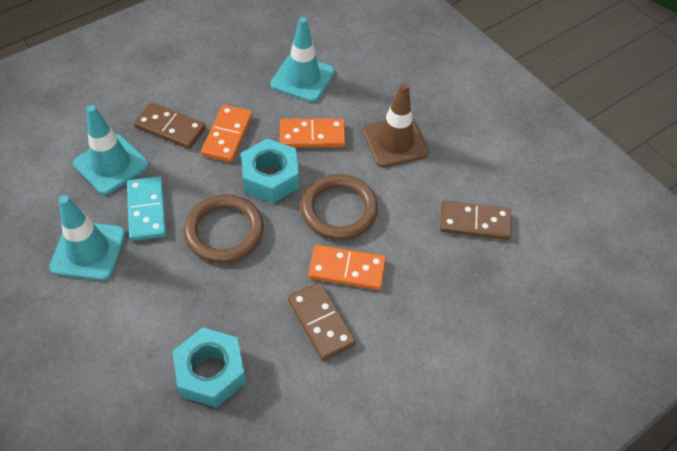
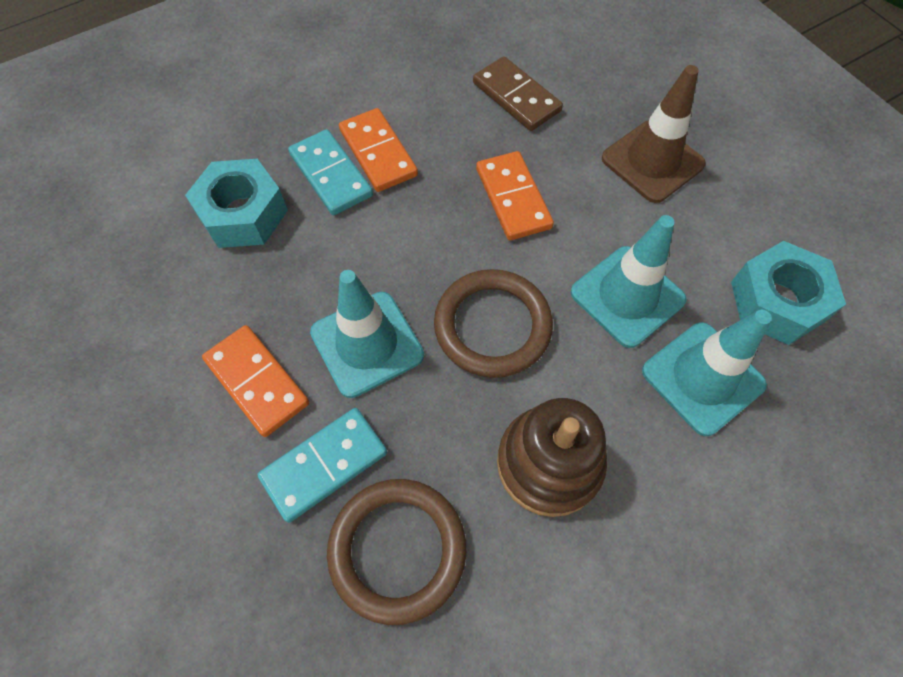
brown domino: [134,102,206,149] [288,282,356,361] [440,200,511,240] = 3 -> [473,56,563,131] = 1
brown stacking toy: none = 0 -> [497,398,607,517] = 1
turquoise domino: [127,176,167,241] = 1 -> [257,408,387,523] [288,129,373,215] = 2

